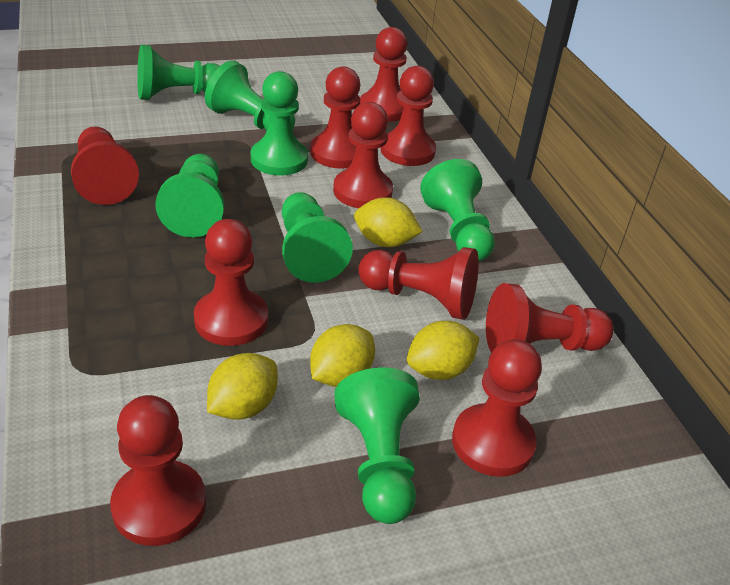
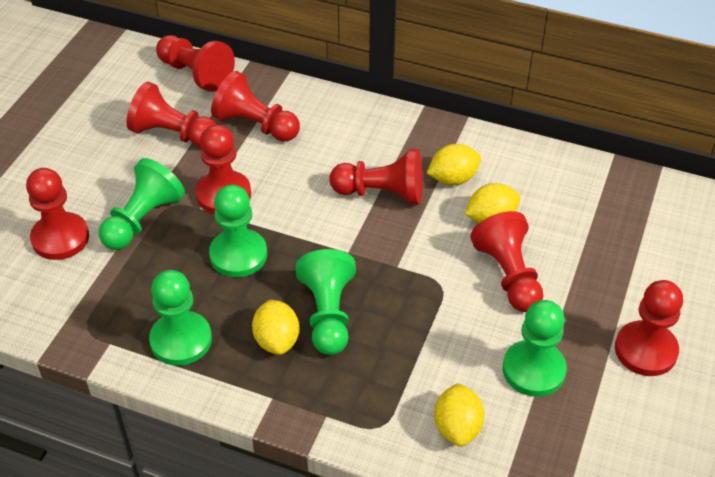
green pawn: [137,45,220,100] [155,154,224,237] [205,60,295,131] [251,71,308,175] [282,192,353,283] [334,367,420,524] [420,159,495,261] = 7 -> [99,158,185,250] [149,270,212,366] [209,185,267,277] [296,249,356,355] [503,300,567,397] = 5
red pawn: [71,127,139,205] [110,395,206,546] [194,219,268,346] [310,66,360,169] [333,102,393,208] [358,247,478,320] [360,27,407,122] [381,66,436,166] [452,339,542,477] [486,283,613,353] = 10 -> [26,168,89,260] [127,82,216,147] [156,35,235,92] [196,124,251,214] [211,71,300,142] [330,149,423,205] [470,211,543,312] [615,280,683,376] = 8

